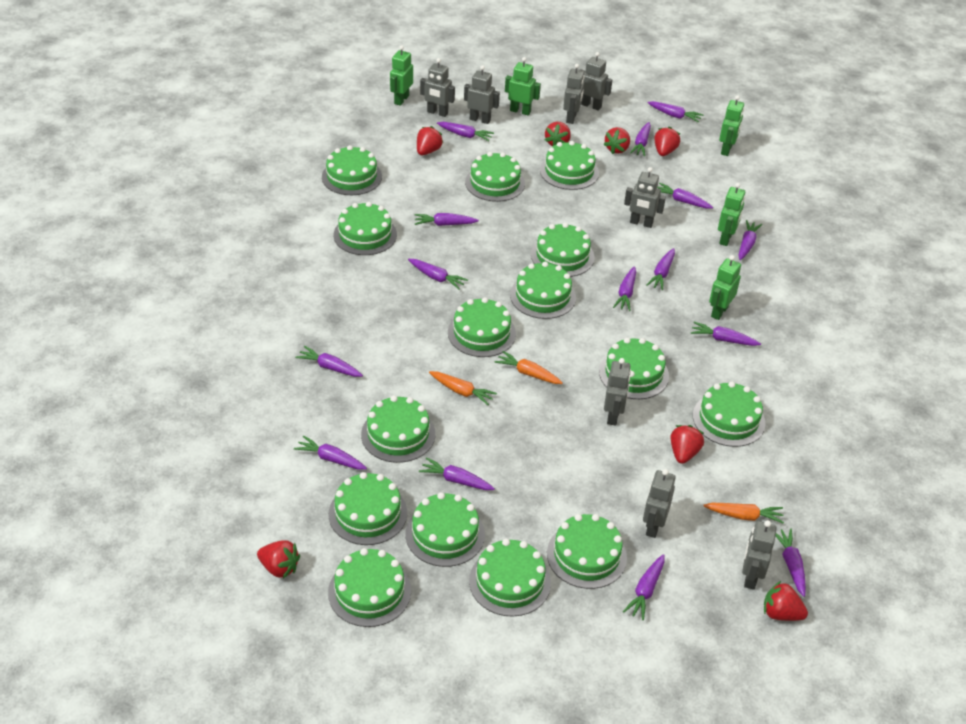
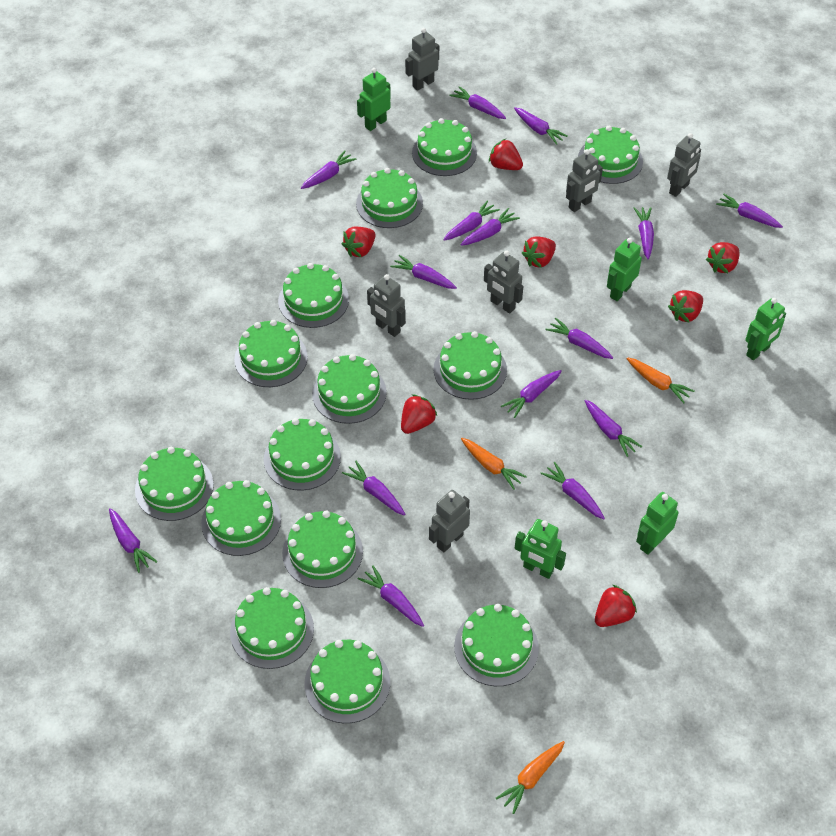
green cake: [322,145,382,195] [328,548,411,627] [329,472,407,545] [334,202,397,255] [361,396,435,463] [406,492,485,567] [448,297,516,357] [465,152,525,202] [469,539,551,617] [510,262,576,319] [531,223,595,277] [540,141,599,190] [547,514,627,589] [599,338,669,399] [693,381,765,447] = 15 -> [135,447,214,521] [201,480,281,556] [230,587,314,669] [234,320,308,387] [264,418,341,490] [278,263,349,328] [282,511,363,588] [304,640,390,723] [312,354,387,424] [356,168,423,228] [412,118,477,176] [434,331,507,400] [454,604,539,686] [578,126,643,184] = 14
grey robot: [420,58,455,117] [464,65,500,124] [563,64,585,124] [580,52,612,111] [604,358,631,426] [624,167,666,228] [643,469,676,538] [742,520,777,590] = 8 -> [367,274,406,337] [405,28,439,91] [429,490,470,552] [484,251,523,314] [566,149,603,212] [667,133,701,197] = 6

